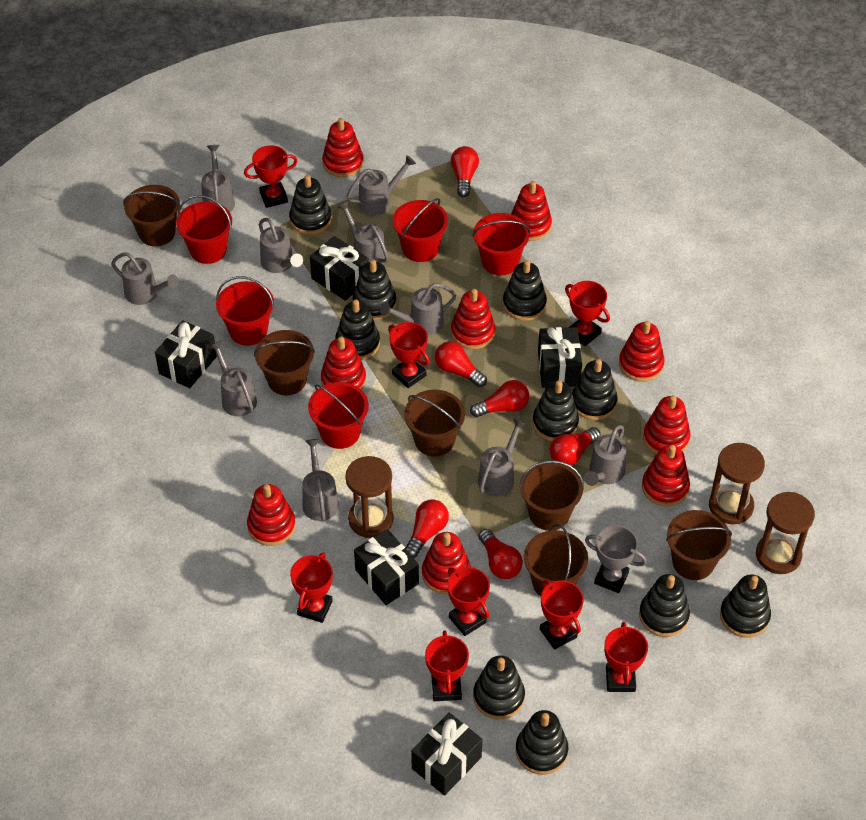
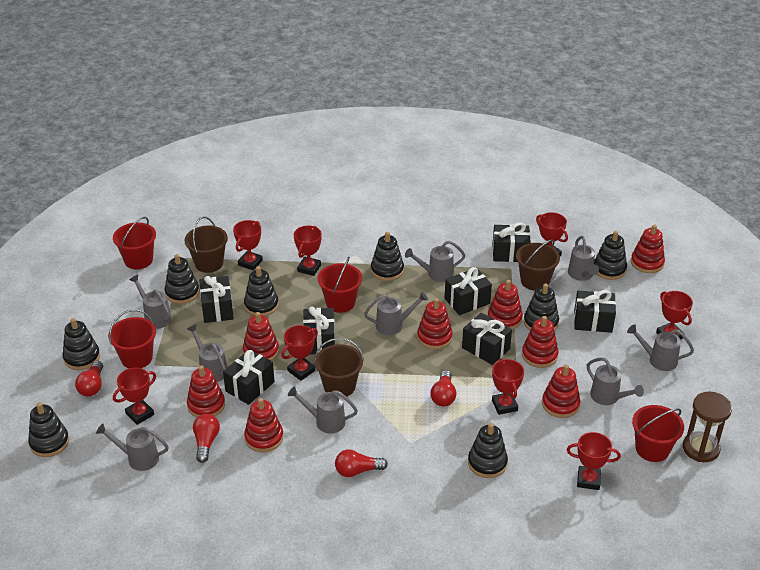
black gift: [155,320,217,389] [310,236,369,301] [354,529,419,605] [411,713,482,796] [538,327,582,388] = 5 -> [199,276,234,323] [223,349,275,405] [303,307,335,355] [445,267,492,315] [462,313,512,365] [493,222,531,262] [574,290,616,333] = 7
black stacking toy: [289,175,332,235] [335,299,380,360] [353,260,397,320] [473,656,525,720] [503,260,547,321] [516,710,568,775] [532,380,579,441] [572,359,617,420] [639,574,690,637] [720,574,771,637] = 10 -> [28,403,69,457] [62,318,100,370] [165,254,199,304] [244,266,279,316] [371,232,404,281] [468,423,508,478] [524,283,559,331] [594,231,627,280] = 8
brown bucket: [123,185,180,246] [254,330,315,395] [404,389,465,457] [519,460,584,531] [524,524,588,596] [666,510,732,580] = 6 -> [185,217,228,273] [314,338,364,397] [516,239,560,291] = 3
brown hourglass: [345,456,394,538] [709,443,765,524] [756,492,815,574] = 3 -> [683,392,732,462] = 1
grey trophy: [585,525,647,593] = 1 -> none = 0
grey watering can: [111,252,179,305] [201,145,235,212] [209,341,257,416] [259,218,303,273] [302,439,339,521] [337,201,389,264] [347,155,416,215] [380,283,456,335] [478,418,527,497] [584,425,627,486] = 10 -> [96,423,169,471] [129,275,172,329] [187,324,227,382] [288,386,358,434] [364,292,428,335] [405,241,465,282] [568,236,599,281] [587,357,644,405] [627,324,694,371] = 9
red bucket: [176,195,232,264] [216,276,274,346] [308,382,369,449] [393,198,448,262] [472,213,530,275] = 5 -> [108,309,156,368] [113,217,156,269] [318,257,362,313] [632,405,684,462] = 4
red light bulb: [405,499,449,558] [435,341,487,387] [451,146,479,197] [470,380,529,417] [479,529,523,579] [550,427,601,465] = 6 -> [75,361,103,396] [193,414,220,463] [335,449,388,477] [430,370,456,406] = 4
red stacking toy: [247,484,296,546] [321,337,366,390] [322,118,364,178] [422,532,471,594] [451,289,495,349] [511,181,552,241] [619,321,665,382] [642,445,690,507] [643,395,691,454] = 9 -> [187,365,225,418] [243,312,279,361] [244,398,283,452] [417,298,453,350] [488,280,523,330] [522,316,558,368] [542,364,580,418] [631,224,665,273] = 8

